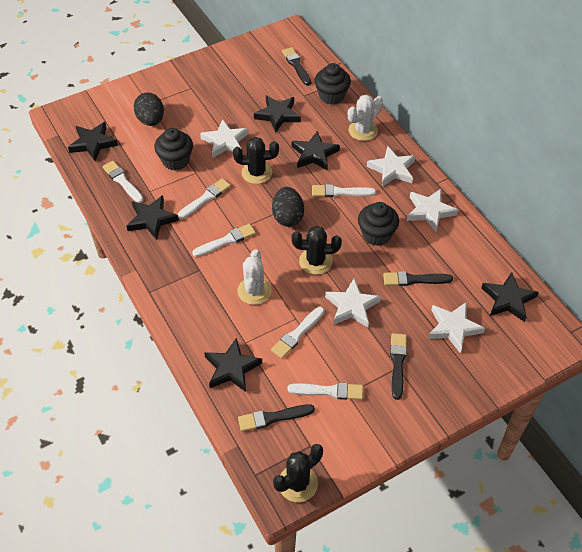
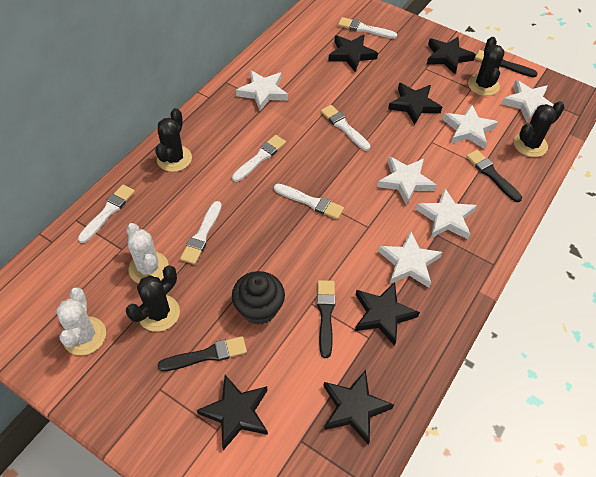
black cactus: [233,137,279,184] [273,444,323,502] [292,226,342,275] = 3 -> [126,266,180,332] [155,108,192,172] [468,37,505,96] [514,101,564,157] = 4
black cupcake: [154,128,193,170] [314,63,351,105] [358,202,399,246] = 3 -> [232,271,285,325] = 1
black egg: [134,92,164,126] [272,187,304,227] = 2 -> none = 0
white star: [200,119,248,158] [325,278,381,327] [367,146,415,187] [407,189,458,232] [428,302,485,353] = 5 -> [236,70,288,111] [377,156,437,205] [378,231,442,288] [416,188,477,239] [442,105,498,149] [502,80,554,122] = 6

